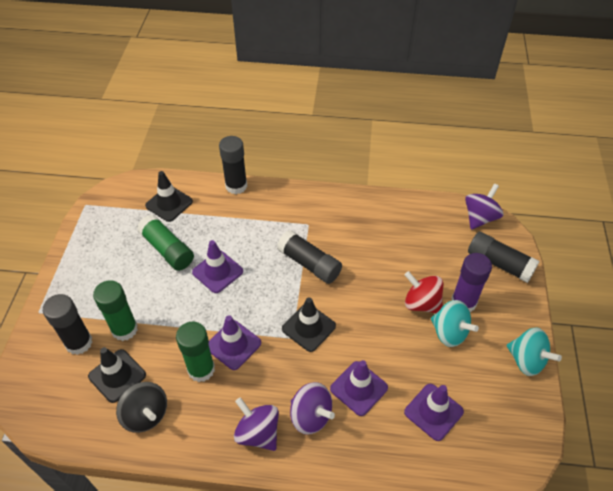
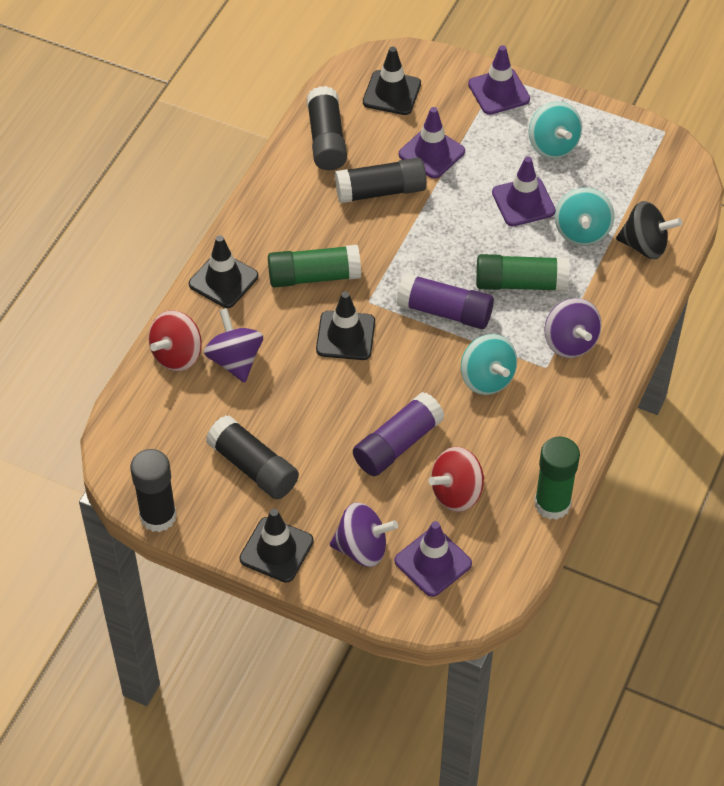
black traffic cone: [88,347,146,403] [145,171,193,222] [282,297,336,352] = 3 -> [189,235,258,308] [239,509,314,583] [316,292,375,360] [363,47,421,115] = 4
purple glue stick: [451,253,492,313] = 1 -> [353,392,445,476] [397,273,494,329] = 2
red spinning top: [405,271,444,313] = 1 -> [148,310,202,372] [429,447,485,512] = 2
turquoise spinning top: [431,300,479,347] [507,328,562,376] = 2 -> [461,334,517,395] [529,102,582,159] [555,188,614,245] = 3

